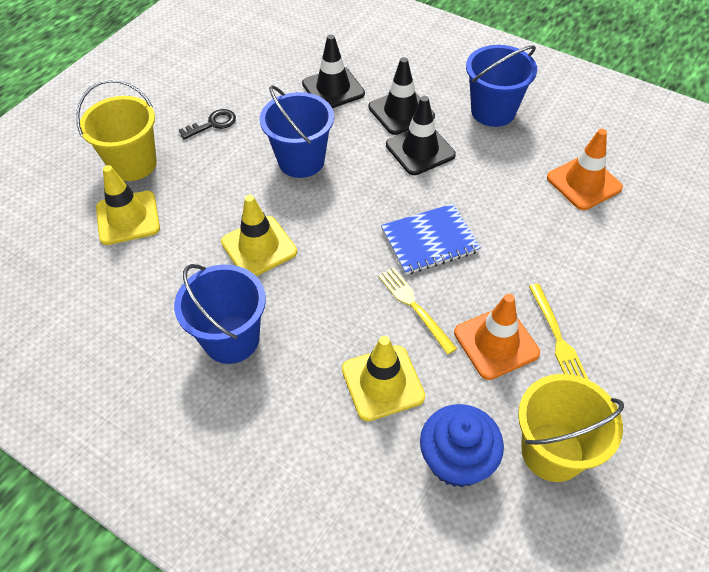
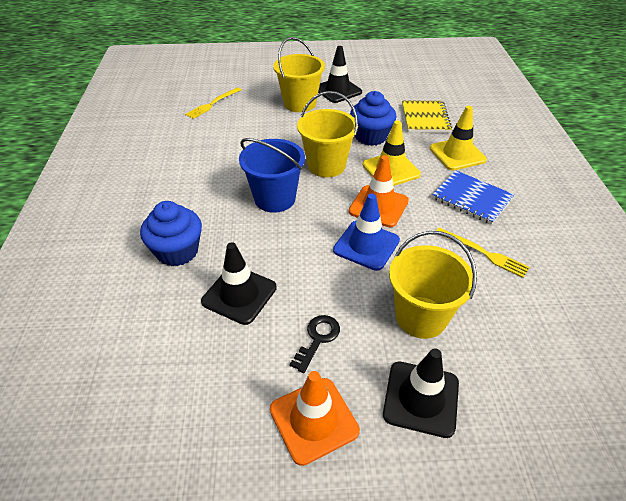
blue bucket: [174,264,266,364] [260,85,334,178] [466,45,537,127] = 3 -> [239,138,305,213] = 1
blue cupcake: [420,404,504,487] = 1 -> [140,201,202,266] [350,91,396,146] = 2
blue traffic cone: none = 0 -> [333,194,400,271] = 1
yellow bucket: [76,79,157,181] [518,374,624,482] = 2 -> [273,37,325,112] [297,91,358,177] [389,231,477,339] = 3
yellow notebook: none = 0 -> [402,100,452,132] = 1
yellow traffic cone: [96,165,160,245] [221,195,297,276] [342,336,425,421] = 3 -> [363,120,421,186] [430,106,487,171] = 2

